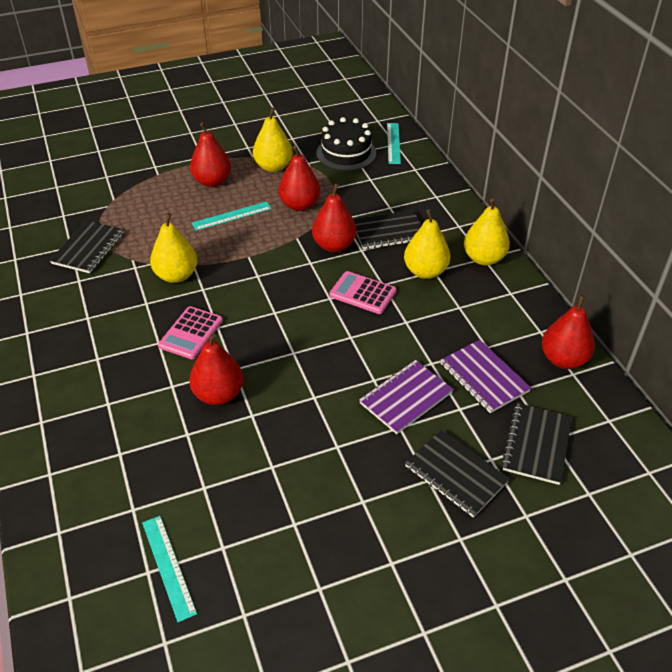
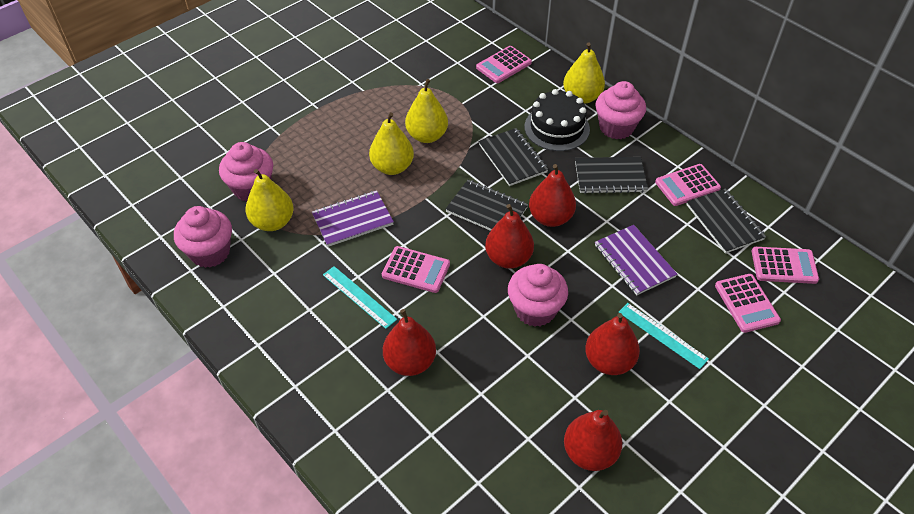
pink calculator: [158,306,223,359] [330,271,396,314] = 2 -> [382,246,450,293] [476,46,532,83] [655,164,721,206] [715,274,781,333] [752,247,819,284] = 5
pink cupcake: none = 0 -> [174,206,232,268] [219,142,273,202] [508,264,568,327] [596,81,646,139] = 4
turquoise ruler: [142,516,197,622] [192,201,272,231] [387,123,401,164] = 3 -> [323,266,397,329] [618,303,709,369] = 2

